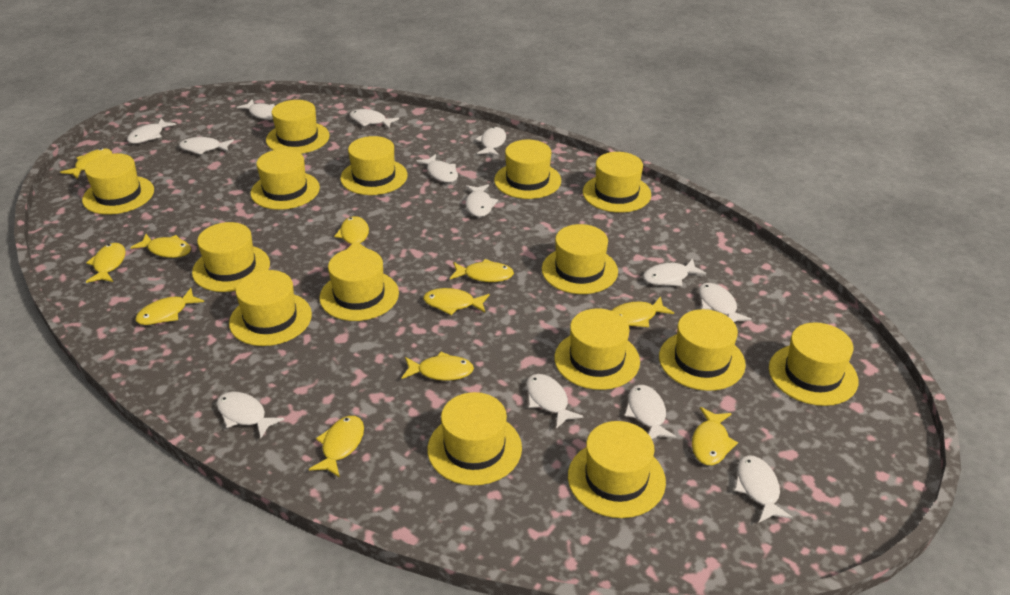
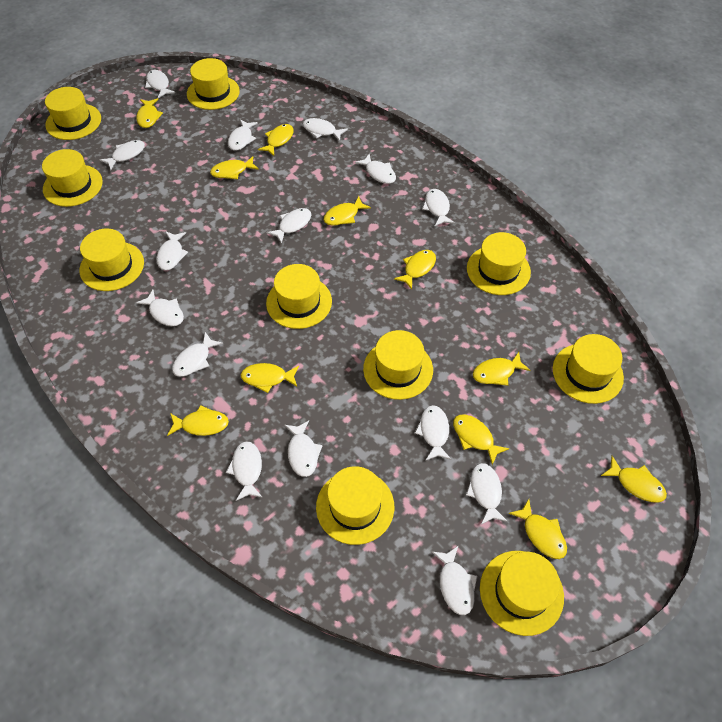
white fish: [127,118,176,144] [179,137,234,155] [216,392,284,438] [237,99,275,120] [349,109,399,128] [416,154,458,183] [465,184,498,217] [475,127,506,156] [526,374,583,429] [624,385,676,439] [643,259,706,286] [699,283,752,322] [734,455,793,522] = 13 -> [100,140,145,170] [136,290,184,326] [145,70,175,98] [156,231,188,271] [172,332,223,377] [226,441,263,501] [228,119,258,151] [266,208,311,244] [284,421,323,477] [303,118,348,141] [355,153,396,184] [415,405,451,461] [422,189,455,227] [432,545,477,615] [466,463,508,525] = 15
yellow hat: [82,153,154,215] [192,222,270,292] [229,270,312,346] [250,149,320,210] [266,100,330,154] [319,248,399,321] [340,136,408,195] [428,392,522,486] [494,140,561,199] [542,224,618,294] [554,309,640,390] [568,421,666,518] [583,152,651,213] [659,309,746,391] [769,322,858,406] = 15 -> [42,149,103,207] [45,87,101,140] [79,229,144,291] [187,58,240,110] [266,264,332,329] [316,466,394,545] [363,330,433,400] [467,232,531,295] [480,551,564,636] [552,334,624,404] = 10

